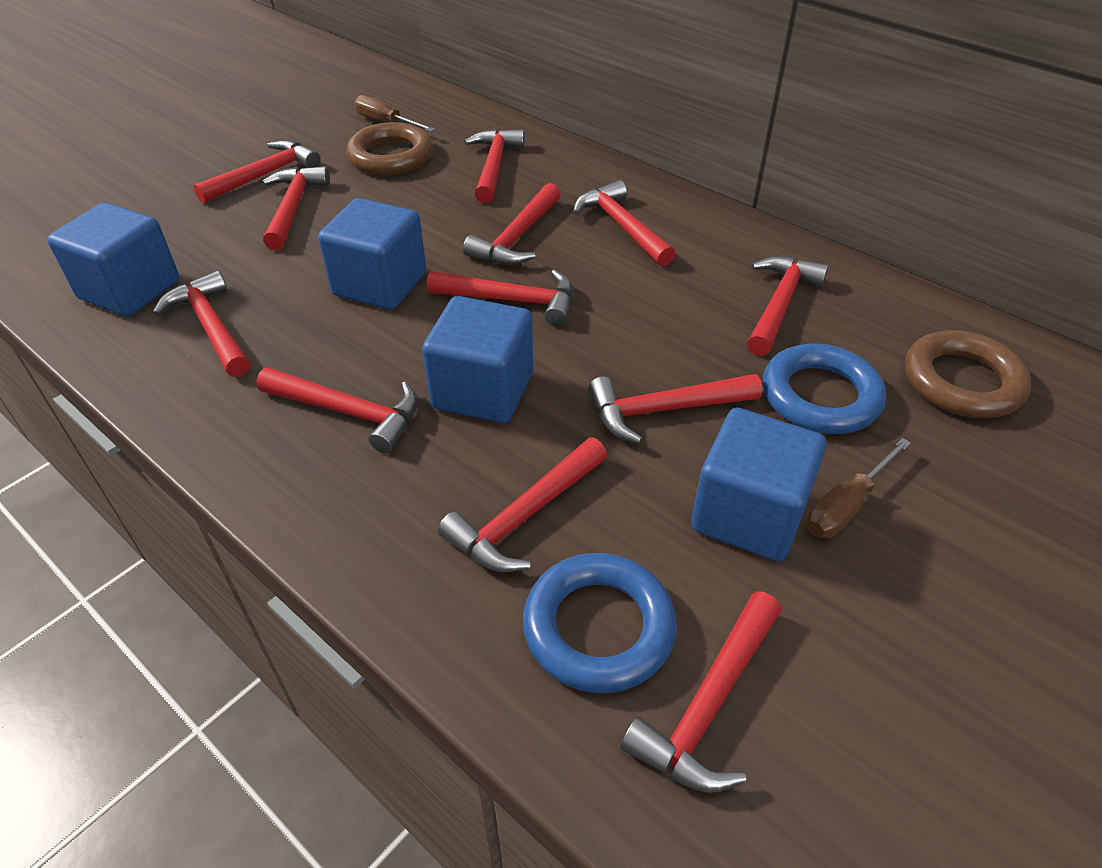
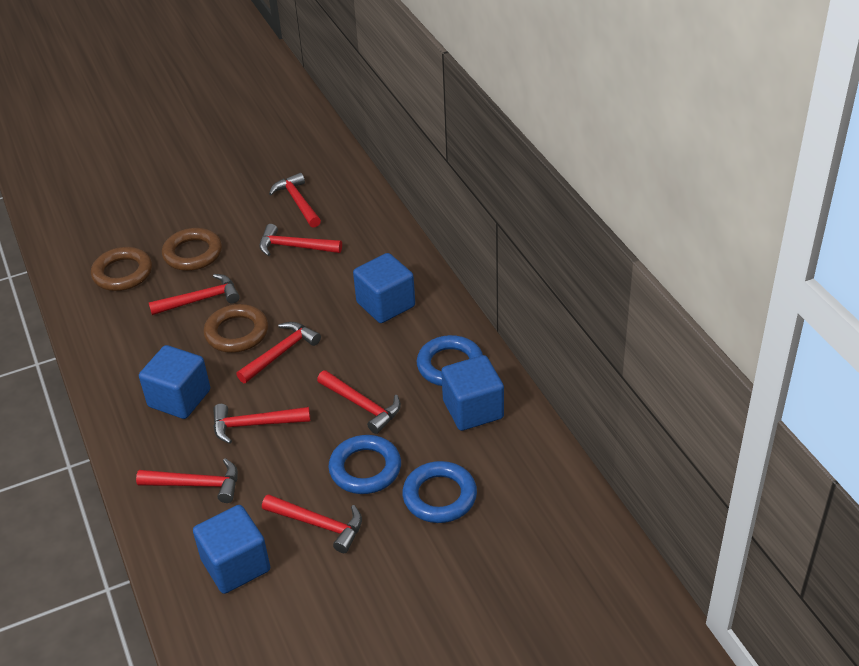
blue ring: [523,553,677,693] [763,344,886,434] = 2 -> [328,435,401,494] [402,461,477,523] [416,335,483,386] = 3
brown ring: [346,122,433,175] [905,330,1031,418] = 2 -> [91,247,152,291] [162,228,222,271] [204,304,268,353] = 3
brown screwdriver: [354,95,436,132] [806,438,911,538] = 2 -> none = 0
red hammer: [153,270,251,377] [193,140,321,204] [256,367,418,454] [262,166,330,250] [427,270,573,326] [438,438,607,572] [463,183,561,265] [464,129,525,203] [573,180,675,266] [588,374,762,444] [620,591,781,793] [747,256,829,356] = 12 -> [136,458,238,503] [148,274,240,315] [213,404,310,444] [236,322,321,383] [259,224,342,256] [262,494,362,553] [269,173,321,228] [317,370,401,434] = 8

